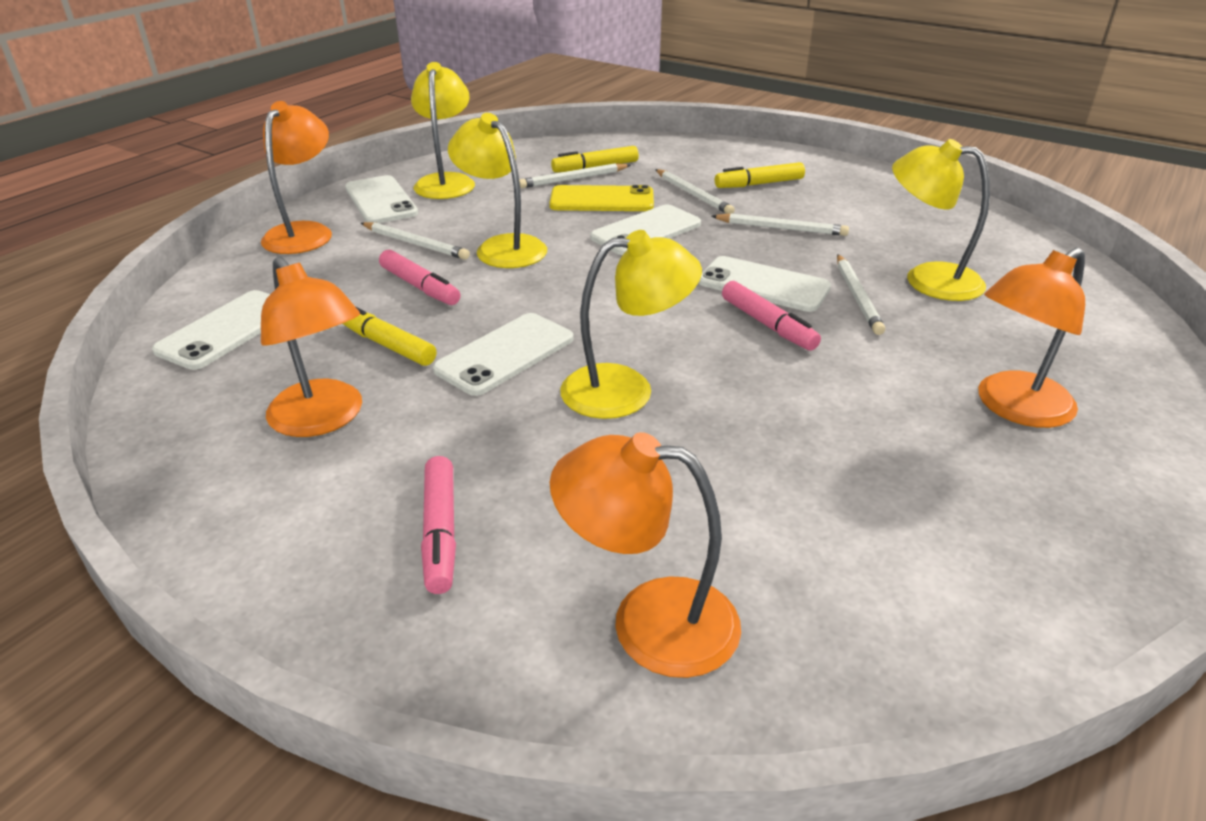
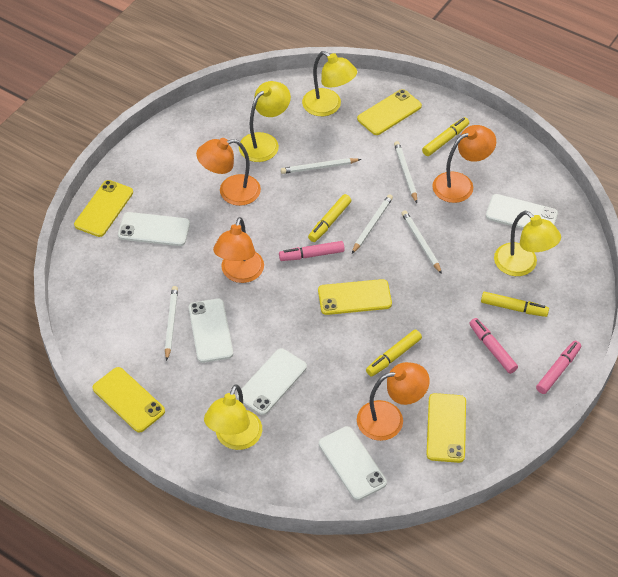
yellow marker: [342,307,437,366] [551,146,639,173] [715,162,805,188] = 3 -> [308,194,351,242] [366,330,422,377] [422,117,469,156] [481,292,549,317] = 4
yellow phone: [549,185,654,211] = 1 -> [74,180,133,237] [93,367,165,432] [318,279,392,315] [357,89,422,135] [426,393,466,463] = 5

